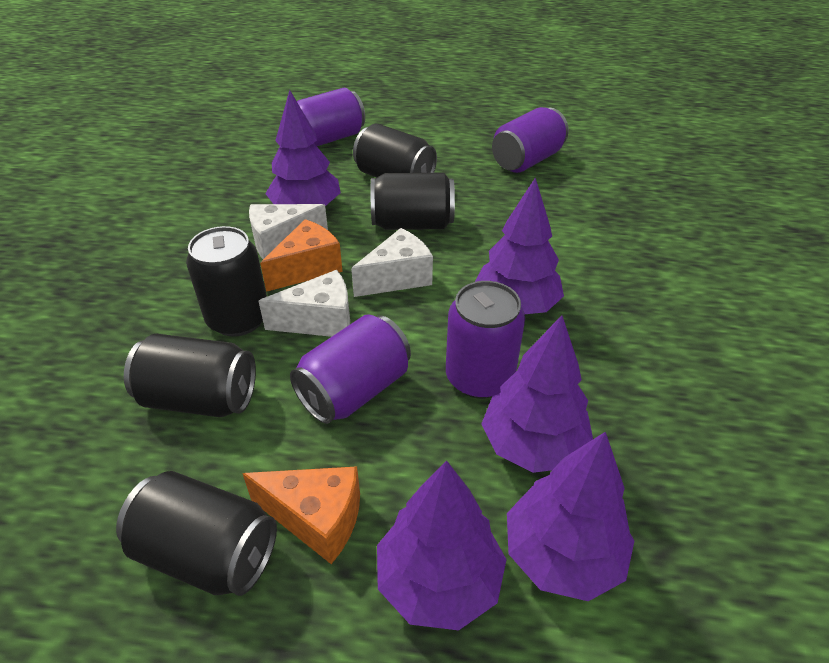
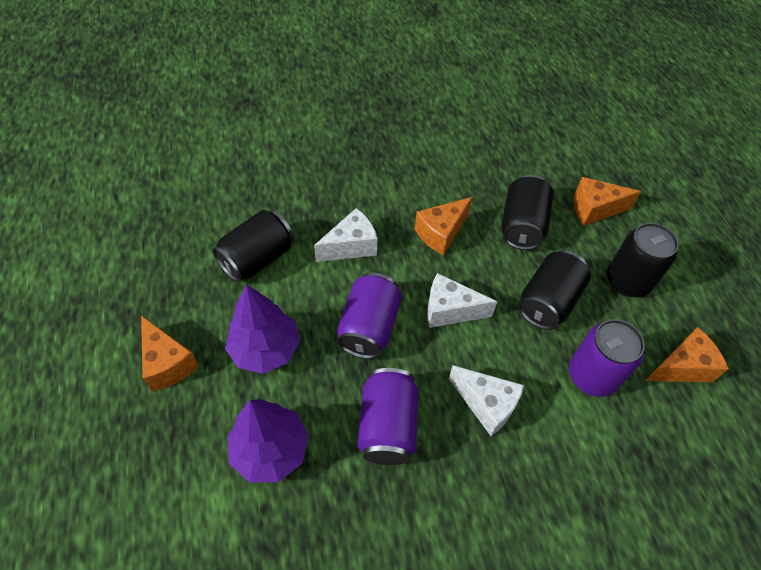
black can: [116,471,277,596] [124,334,256,417] [186,226,267,337] [353,124,437,178] [371,173,455,230] = 5 -> [212,210,294,282] [501,175,554,250] [519,251,591,330] [607,223,679,297] = 4
orange cheese: [242,466,360,564] [260,219,343,292] = 2 -> [141,315,199,392] [415,197,472,255] [574,177,641,226] [645,327,729,382] = 4
purple can: [290,314,411,424] [297,88,365,146] [446,281,525,399] [492,107,568,173] = 4 -> [337,273,402,359] [358,368,418,465] [569,319,645,397] = 3
purple tree: [265,90,341,206] [377,460,507,630] [475,177,564,314] [481,315,593,473] [507,432,634,601] = 5 -> [225,284,300,374] [227,399,309,482] = 2

